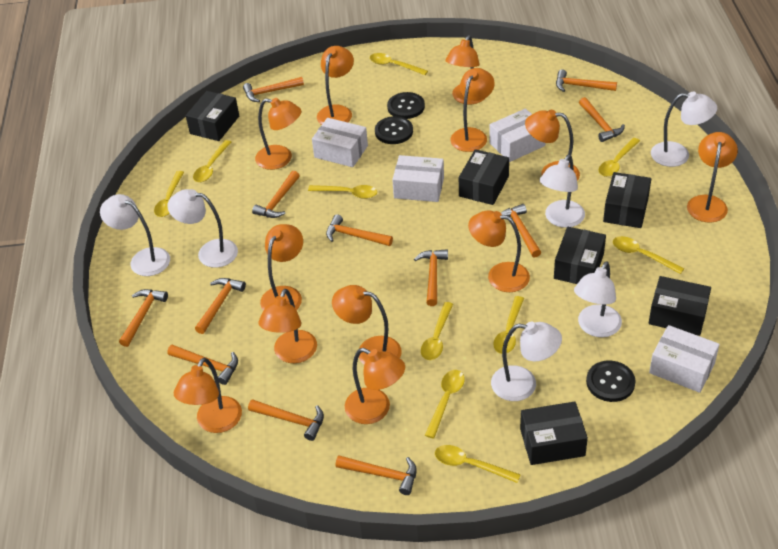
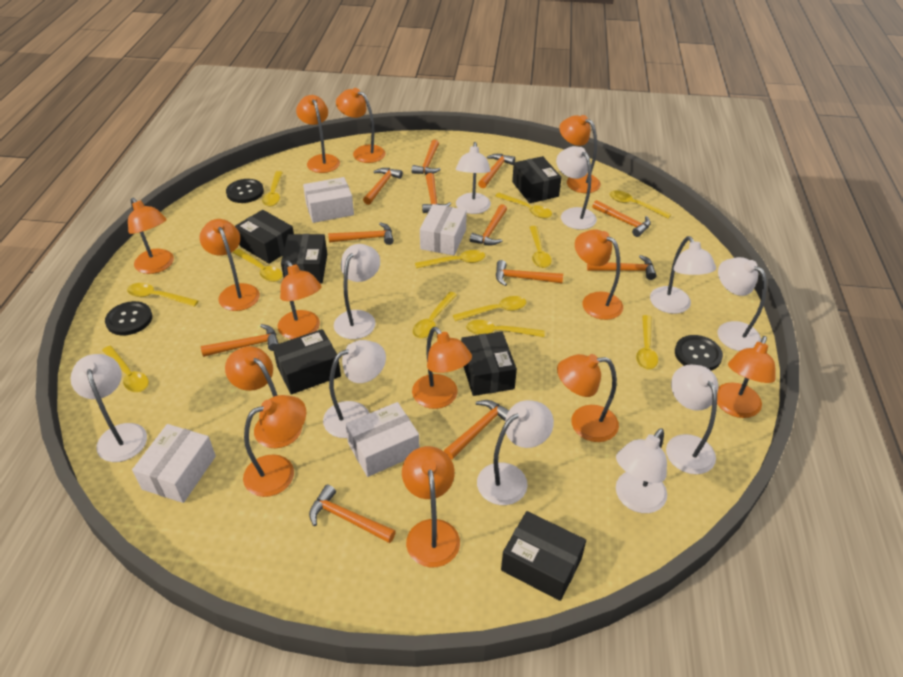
orange lamp: [174,358,242,433] [255,98,301,170] [258,289,317,363] [260,224,303,310] [317,46,354,125] [332,285,402,365] [345,348,405,424] [446,35,484,105] [450,68,495,152] [468,210,530,292] [525,110,580,180] [687,132,738,223] = 12 -> [128,197,174,274] [200,219,260,311] [225,346,302,448] [243,395,306,497] [278,260,322,339] [296,95,340,173] [336,88,385,163] [402,446,460,567] [412,327,472,409] [557,354,619,442] [559,115,601,193] [575,230,623,320] [717,336,776,418] = 13
white lamp: [100,194,170,276] [168,189,238,268] [491,322,562,401] [540,154,585,228] [574,262,622,337] [651,91,717,167] = 6 -> [70,354,147,462] [323,340,386,438] [334,244,380,339] [456,142,491,214] [477,400,554,505] [556,146,597,230] [616,428,667,513] [650,236,716,314] [666,364,718,474] [718,257,767,351] = 10
yellow spoon: [154,171,184,217] [193,140,231,182] [308,185,377,199] [370,53,428,75] [421,302,453,360] [425,370,465,439] [435,445,521,483] [493,296,524,354] [599,138,640,177] [613,236,684,274] = 10 -> [102,346,149,392] [127,283,198,307] [233,249,283,282] [262,171,283,207] [413,292,457,338] [415,250,485,268] [453,296,526,321] [466,320,545,337] [495,193,552,218] [529,226,552,268] [610,191,671,219] [636,315,658,369] = 12

